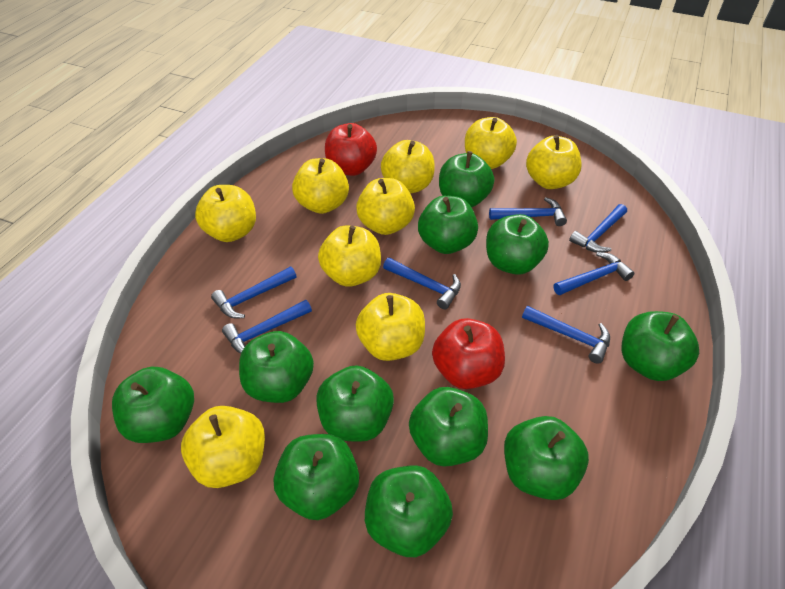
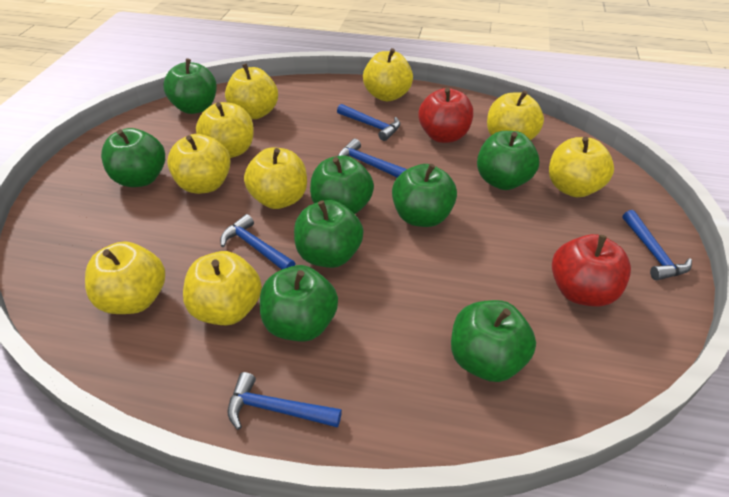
blue hammer: [211,267,297,319] [222,300,312,354] [383,258,461,309] [489,197,567,226] [522,306,610,364] [553,252,635,295] [569,204,627,253] = 7 -> [220,214,295,270] [228,372,342,430] [337,104,400,141] [338,139,407,177] [623,210,692,280] = 5
green apple: [112,367,194,443] [239,331,314,403] [274,434,359,520] [316,365,394,442] [365,465,453,557] [409,387,488,466] [418,196,478,254] [439,151,494,207] [486,214,549,275] [504,416,589,500] [621,311,699,381] = 11 -> [101,128,165,187] [164,58,217,114] [260,265,338,342] [294,200,364,268] [310,155,374,214] [392,164,457,227] [451,300,536,382] [477,131,539,190] = 8

